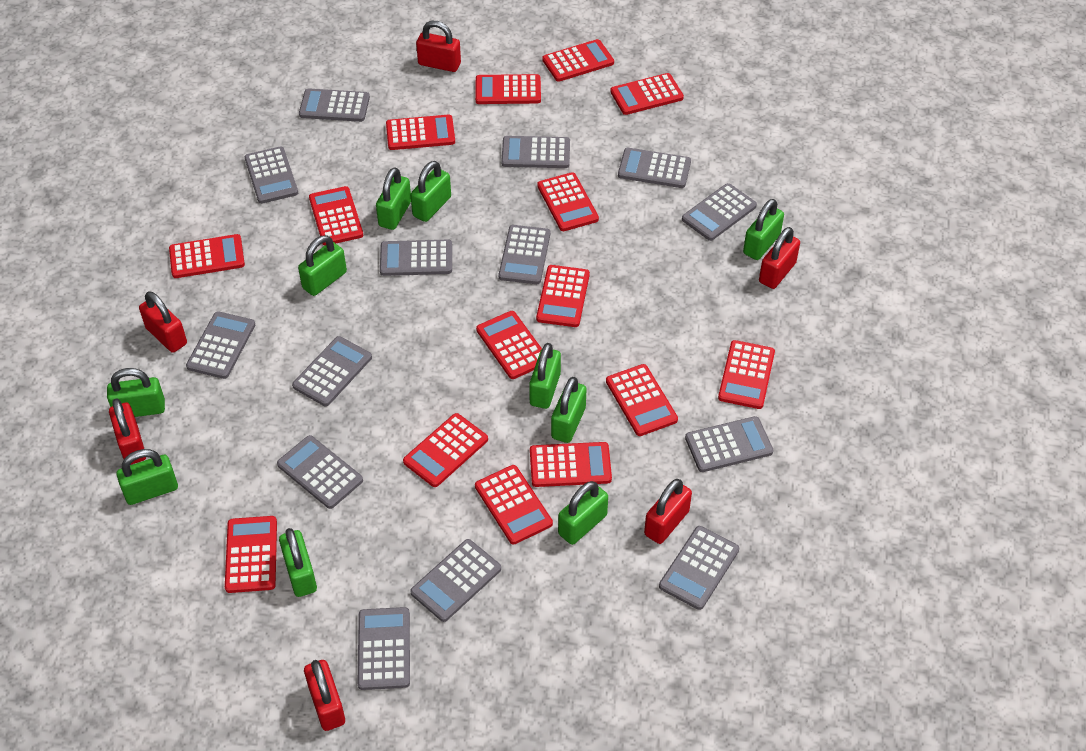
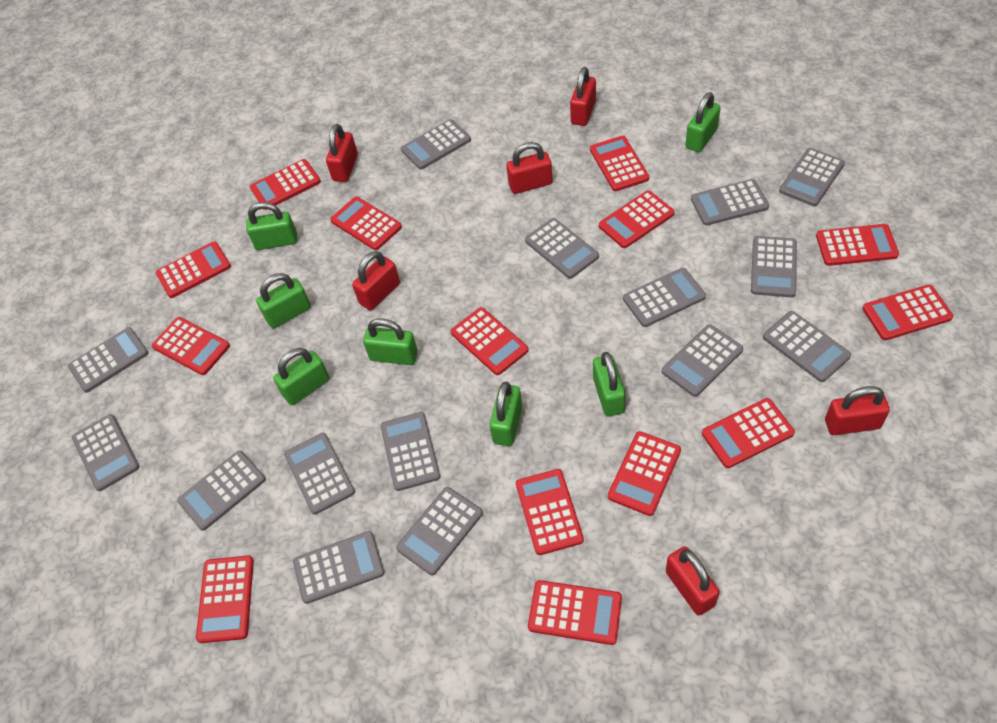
green padlock: [107,368,165,417] [117,449,178,505] [279,528,317,597] [298,235,347,296] [376,167,411,230] [410,161,451,222] [529,343,561,409] [551,377,587,443] [558,481,608,545] [743,199,784,260] = 10 -> [246,202,297,250] [256,273,311,328] [273,348,329,405] [363,318,418,365] [489,382,522,446] [593,352,626,417] [685,92,721,152] = 7
grey calculator: [186,311,255,379] [245,146,298,204] [277,435,363,509] [292,336,372,406] [299,88,370,122] [357,607,410,690] [380,240,452,276] [410,539,501,622] [499,225,550,284] [501,136,570,168] [618,148,691,188] [659,526,739,610] [682,183,757,241] [685,416,773,472] = 14 -> [68,327,149,393] [72,414,139,491] [177,450,266,531] [284,433,355,515] [293,531,384,604] [380,412,440,491] [396,487,483,575] [401,119,471,170] [525,218,599,279] [623,268,706,327] [662,324,743,397] [691,179,769,226] [751,236,797,298] [763,311,851,382] [779,148,845,206] = 15
red calculator: [169,234,245,278] [225,516,277,593] [309,186,363,245] [386,115,455,150] [403,413,488,487] [475,74,541,104] [475,465,553,544] [476,311,542,379] [530,442,612,487] [536,265,590,327] [537,172,599,231] [542,39,614,82] [606,364,678,436] [610,73,684,115] [718,340,775,409] = 15 -> [152,317,230,375] [156,241,231,298] [196,555,254,643] [250,159,321,210] [330,197,402,250] [451,307,529,375] [516,469,584,555] [528,580,622,645] [590,136,649,191] [599,190,675,248] [608,431,681,516] [702,398,795,468] [816,224,899,266] [862,285,953,340] = 14

